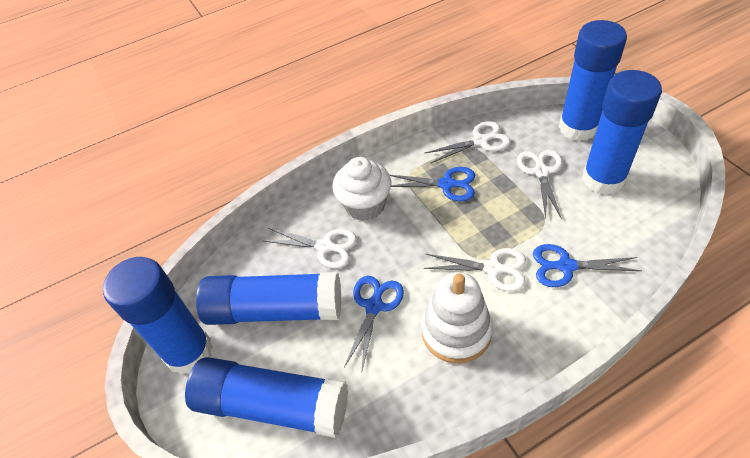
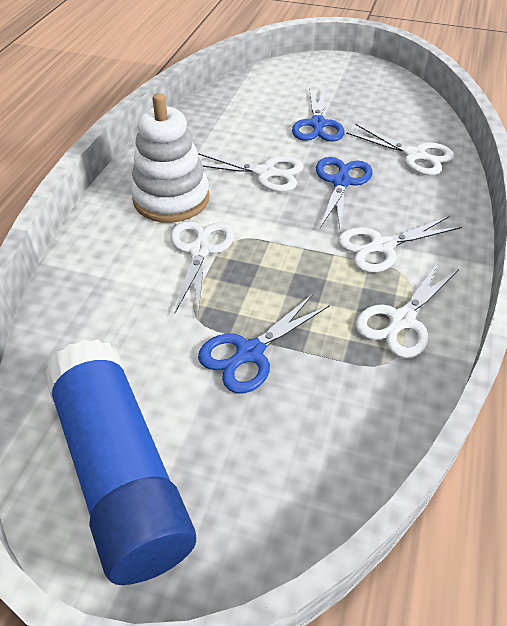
blue glue stick: [103,257,213,375] [185,357,348,438] [196,272,341,325] [559,20,627,141] [582,70,662,195] = 5 -> [44,339,196,585] = 1
white cupcake: [332,157,391,221] = 1 -> none = 0
white scissors: [264,228,357,269] [424,248,526,291] [425,121,510,164] [517,150,562,219] = 4 -> [171,221,234,315] [198,153,303,192] [338,216,462,273] [346,124,454,175] [356,261,459,358] = 5

